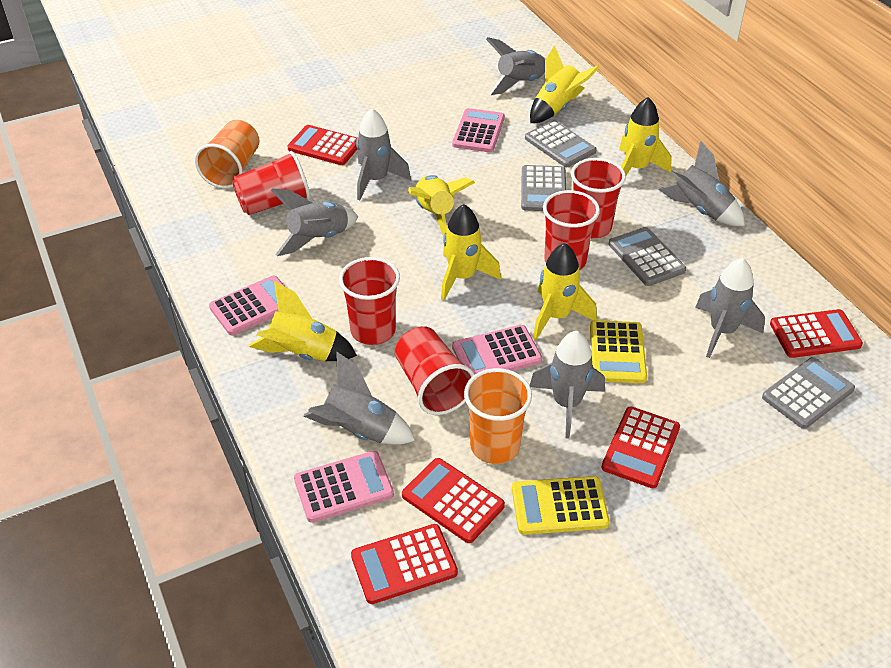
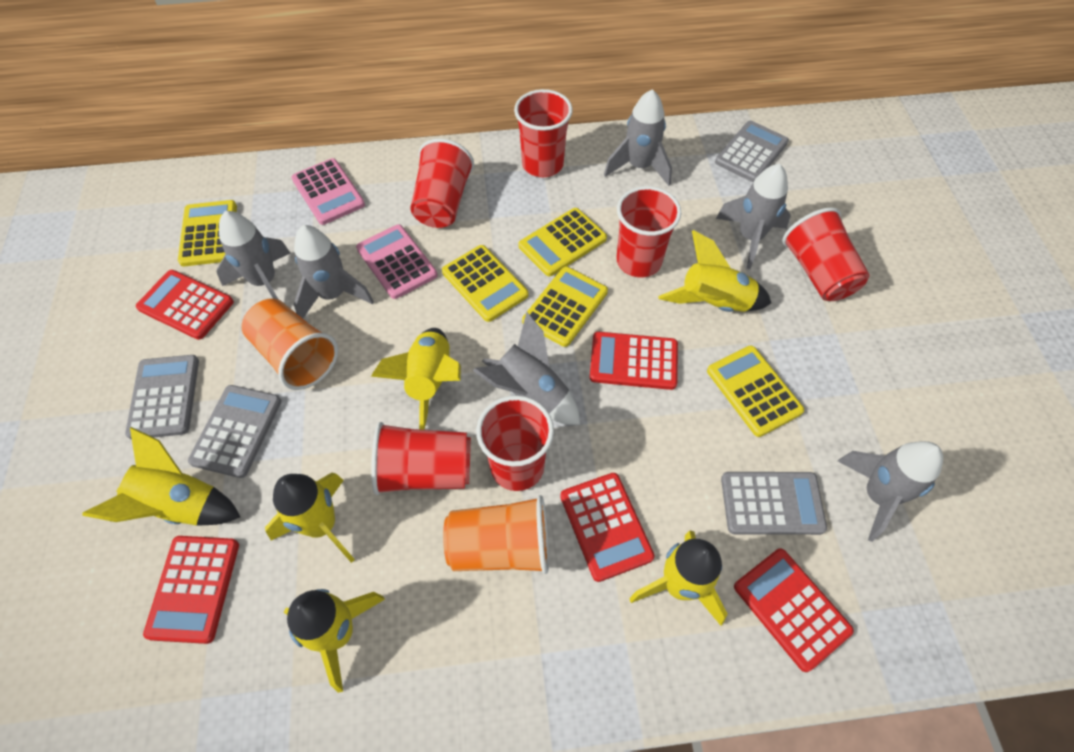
grey rocket: [271,188,358,256] [303,352,415,444] [356,109,411,200] [486,37,546,95] [530,331,605,438] [658,141,745,226] [695,258,765,358] = 7 -> [216,211,290,300] [294,225,374,318] [473,312,580,425] [604,89,672,186] [716,164,791,269] [838,441,943,542] = 6
pink calculator: [209,275,284,335] [294,451,394,523] [452,108,505,152] [452,325,542,375] = 4 -> [291,158,365,225] [356,224,437,299] = 2
red cup: [232,151,310,215] [339,257,400,345] [395,326,474,415] [543,190,600,271] [571,158,626,238] = 5 -> [371,422,471,495] [410,139,474,228] [476,395,554,491] [514,89,573,177] [617,186,682,277] [782,208,870,301] = 6
yellow calculator: [512,476,610,535] [590,320,647,383] = 2 -> [178,200,237,266] [442,245,528,322] [518,208,607,276] [522,266,608,347] [707,345,804,437] = 5

